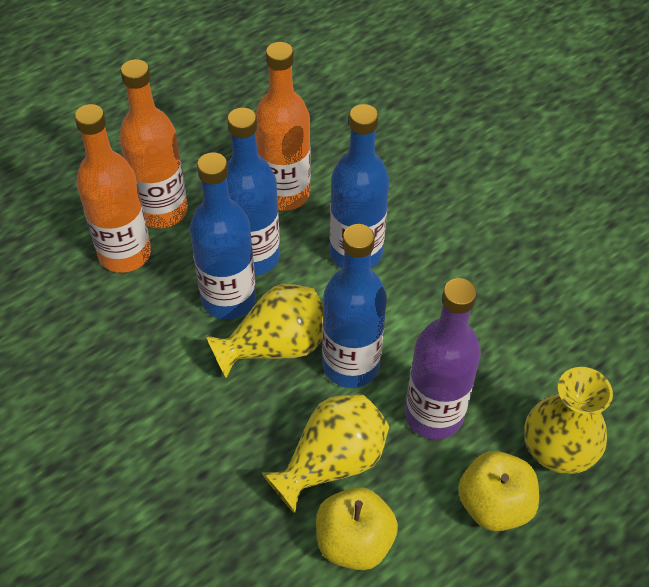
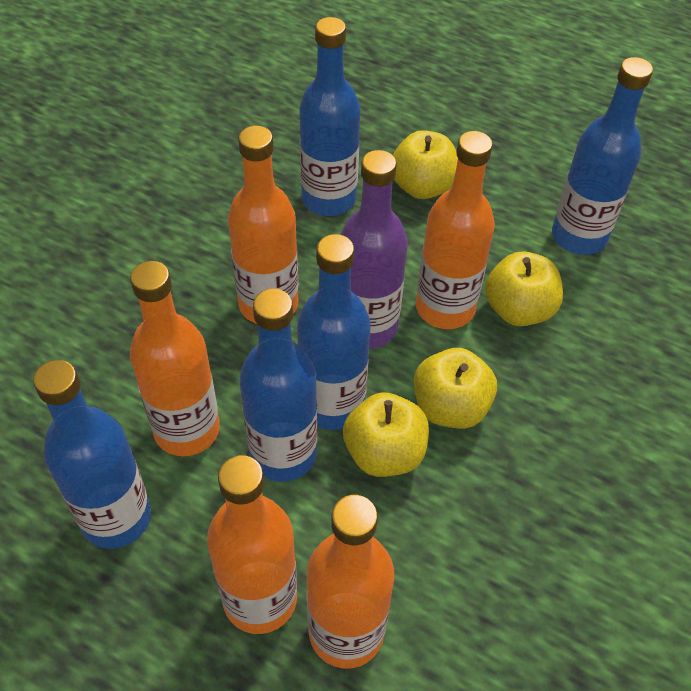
blue bottle: [190,152,256,320] [227,108,280,276] [322,224,387,388] [330,104,389,269] = 4 -> [33,360,151,549] [239,288,317,482] [297,234,371,430] [299,17,360,216] [552,57,653,255] = 5
orange bottle: [74,104,151,273] [119,59,188,228] [255,42,311,211] = 3 -> [130,261,220,456] [207,455,297,634] [228,126,298,324] [307,495,394,668] [416,131,495,329] = 5
yellow apple: [316,487,398,570] [458,451,539,531] = 2 -> [343,392,429,477] [393,130,458,199] [414,348,497,429] [485,251,563,326] = 4
yellow vase: [206,284,323,378] [262,394,389,513] [524,367,613,474] = 3 -> none = 0

